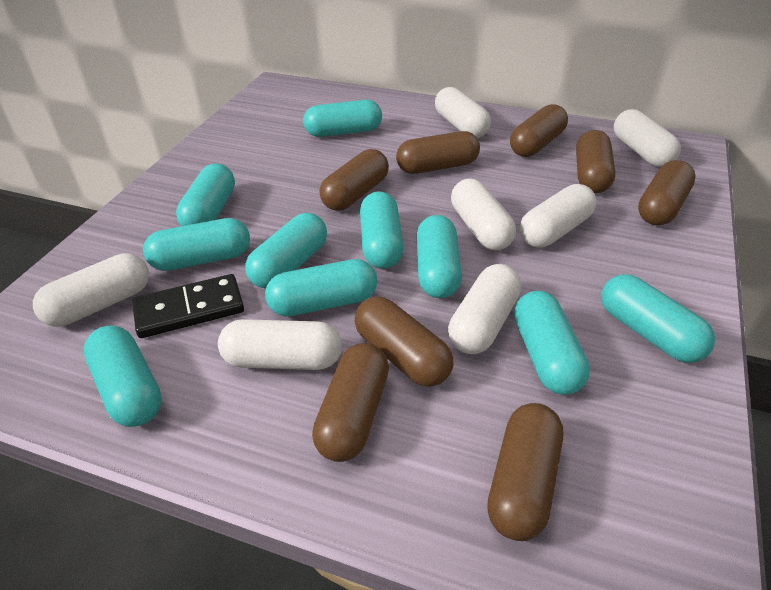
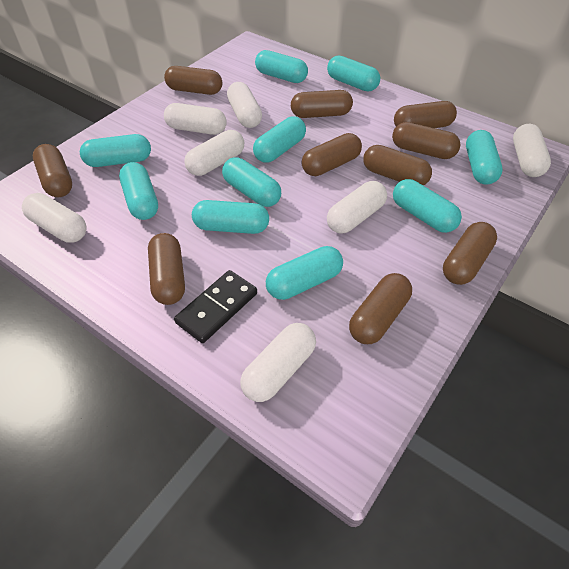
brown capsule: [312,343,389,462] [320,149,389,211] [354,297,453,387] [396,131,480,174] [487,403,563,541] [510,104,568,157] [576,130,615,193] [638,160,696,225] = 8 -> [33,144,72,197] [148,233,185,305] [164,66,222,95] [291,90,353,118] [301,133,362,176] [349,273,412,344] [363,145,432,185] [392,122,460,159] [394,101,457,128] [443,222,497,285] = 10

